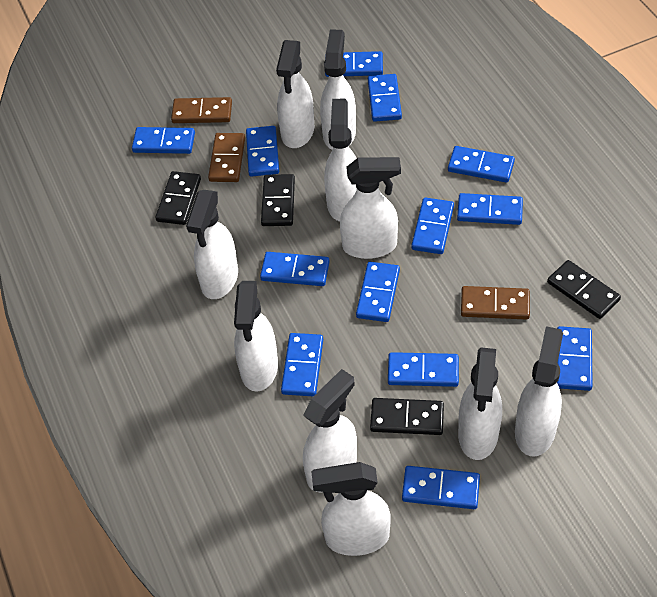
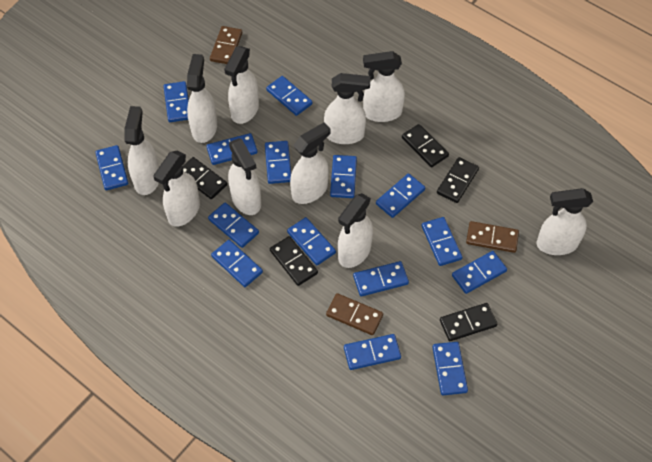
black domino: [155,171,201,225] [261,174,295,226] [370,398,444,435] [547,260,621,319] = 4 -> [183,157,227,199] [270,236,318,286] [402,124,449,167] [437,157,479,203] [440,303,497,341] = 5
blue domino: [132,127,195,154] [246,126,279,177] [260,252,330,286] [281,333,323,396] [325,51,383,77] [356,262,400,322] [368,74,402,122] [388,352,459,387] [402,466,480,509] [411,198,454,254] [448,146,515,183] [457,193,523,225] [557,326,593,391] = 13 -> [95,145,128,190] [163,81,189,122] [206,133,258,165] [208,203,259,248] [211,240,263,287] [265,141,291,184] [266,76,313,116] [287,217,336,266] [330,155,357,198] [344,334,401,370] [353,261,409,296] [376,174,425,218] [421,217,462,266] [432,342,468,395] [452,251,507,294] = 15

